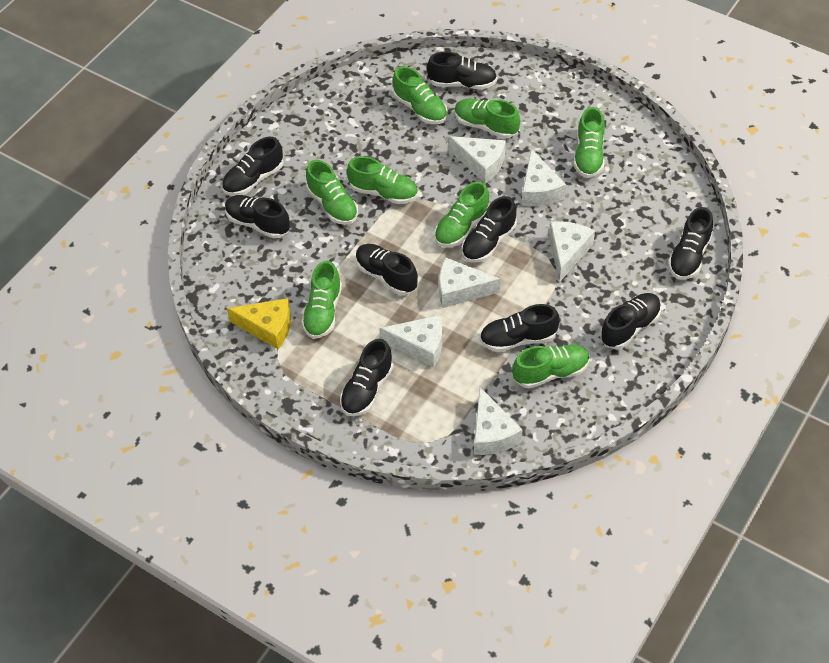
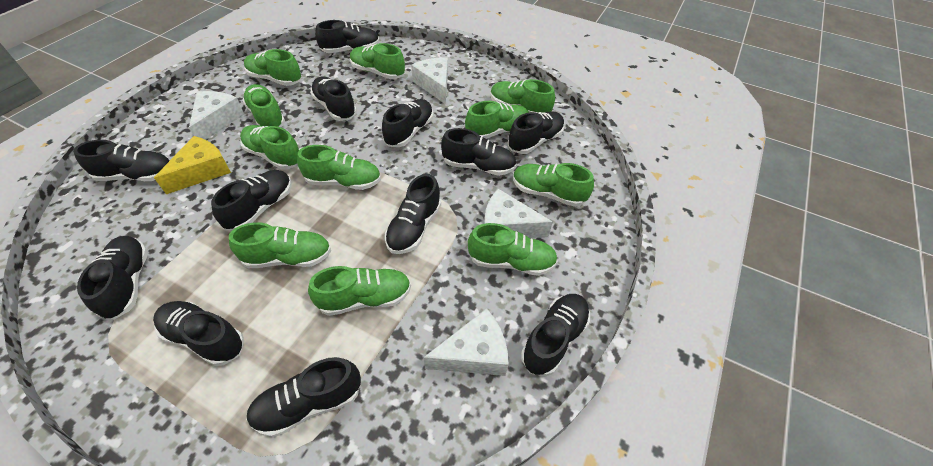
black shoe: [222,137,284,196] [225,195,290,238] [340,339,394,416] [355,244,418,295] [427,52,497,90] [461,196,517,263] [480,304,559,352] [600,293,661,349] [668,207,713,280] = 9 -> [73,140,170,181] [77,236,148,320] [153,301,244,366] [211,170,292,231] [246,357,361,437] [310,77,357,121] [315,20,379,53] [382,99,433,147] [385,174,441,254] [441,128,517,176] [508,111,564,154] [521,294,590,376] = 12
green shoe: [301,261,342,339] [306,160,358,225] [347,156,418,204] [393,66,448,124] [434,182,490,247] [454,99,520,139] [512,345,590,388] [574,107,605,178] = 8 -> [229,222,331,268] [240,125,299,169] [242,84,285,127] [244,49,302,86] [297,145,381,190] [308,266,411,316] [350,43,405,79] [465,101,529,139] [468,223,558,276] [490,79,555,113] [513,163,594,207] = 11
white cheese: [379,315,442,367] [439,258,500,308] [449,136,506,184] [474,387,523,455] [522,149,566,207] [549,221,595,283] = 6 -> [189,91,244,140] [411,57,448,104] [424,308,509,376] [484,189,553,238] = 4

